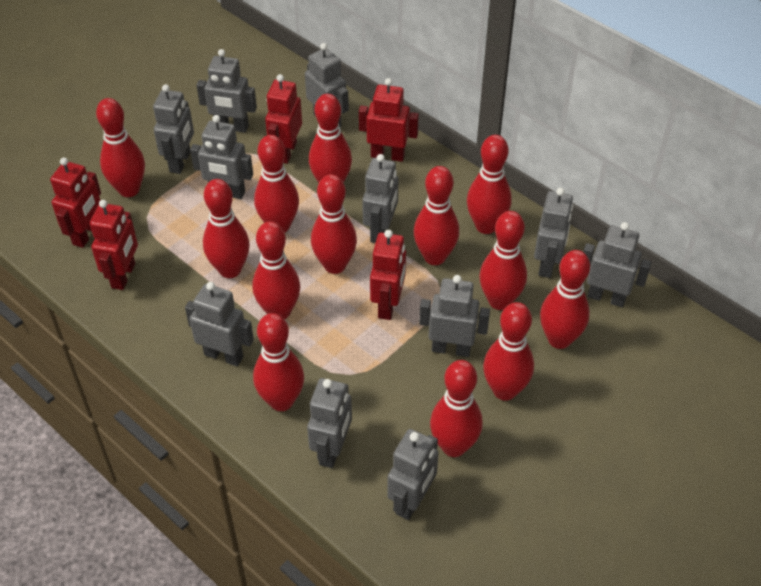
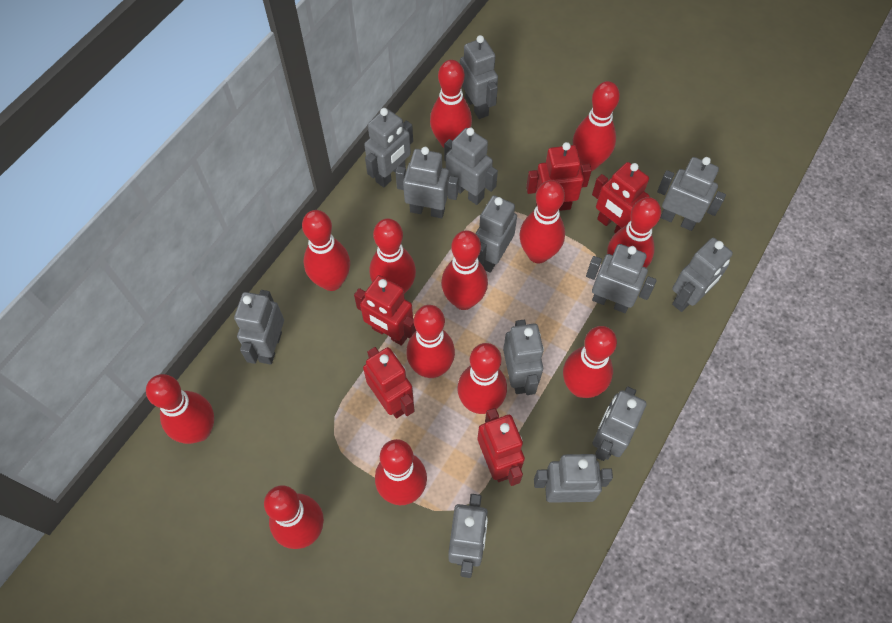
grey robot: [153,84,194,174] [185,282,254,366] [190,115,253,199] [196,49,257,133] [305,43,349,127] [307,378,352,468] [362,154,398,243] [387,429,439,520] [419,275,490,357] [534,188,573,278] [583,222,652,307] = 11 -> [234,290,284,365] [364,108,413,187] [395,147,458,218] [444,128,498,205] [448,494,488,578] [460,35,498,119] [475,195,517,273] [503,320,544,395] [534,454,613,503] [586,244,657,313] [593,386,647,461] [657,157,726,231] [672,238,733,312] = 13

